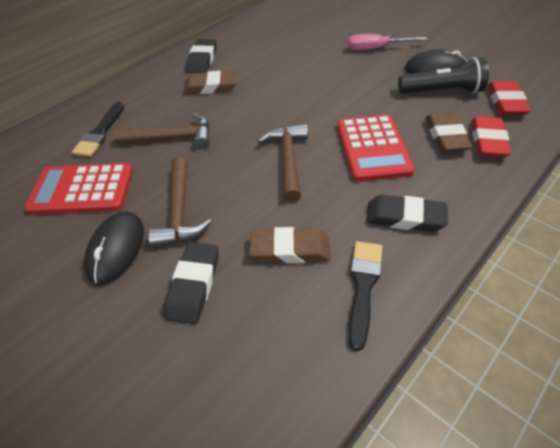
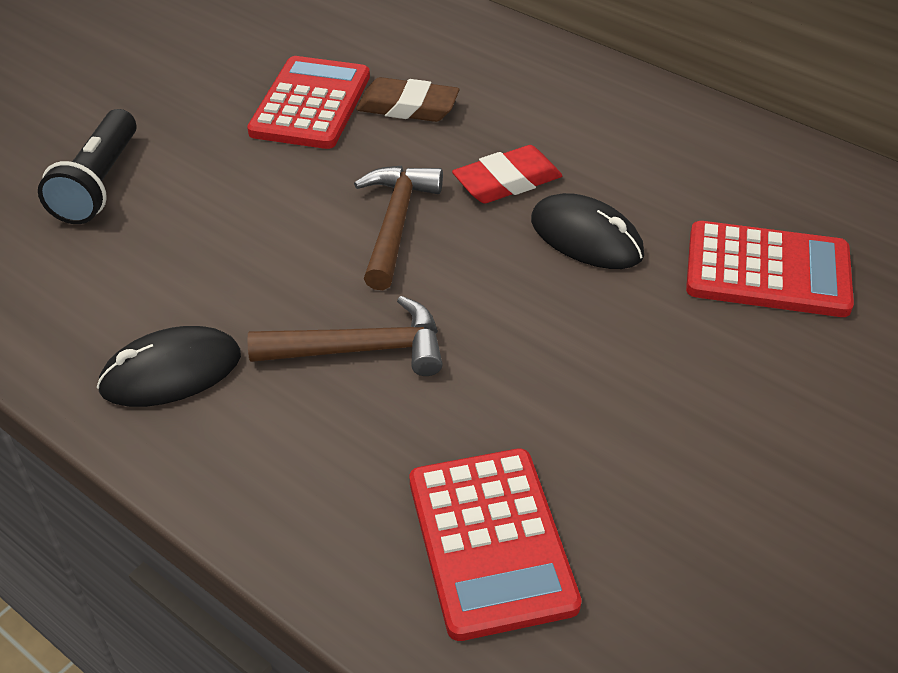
black brush: [72,102,125,157] [348,241,382,351] = 2 -> none = 0
black eraser: [164,242,219,324] [186,39,217,73] [366,195,448,232] = 3 -> none = 0
brown eraser: [183,71,237,94] [249,227,331,263] [425,112,472,152] = 3 -> [356,77,459,122] = 1
brown hammer: [114,113,210,149] [148,157,212,247] [258,124,308,203] = 3 -> [247,296,443,376] [354,166,443,290] = 2
pink screwdriver: [348,34,427,51] = 1 -> none = 0
red calculator: [24,163,133,215] [337,115,415,182] = 2 -> [247,56,370,149] [410,448,582,641] [686,221,854,317] = 3
red eraser: [472,116,511,157] [487,81,531,115] = 2 -> [452,145,563,203] = 1

